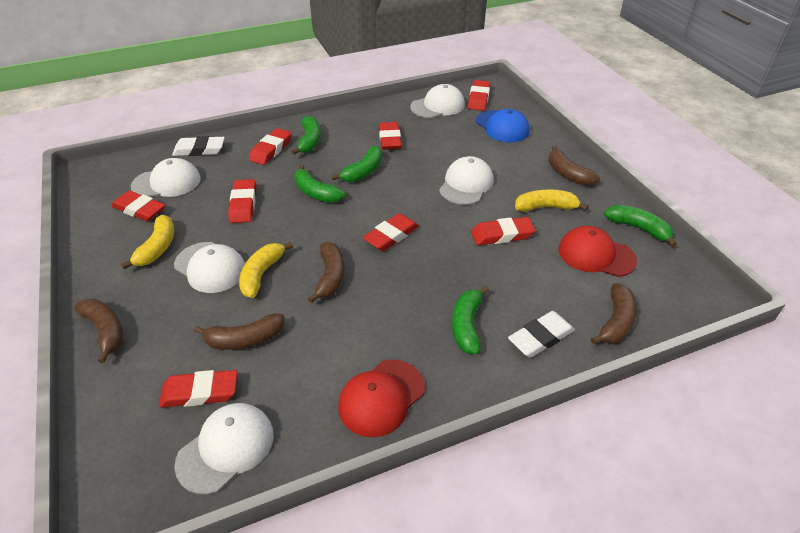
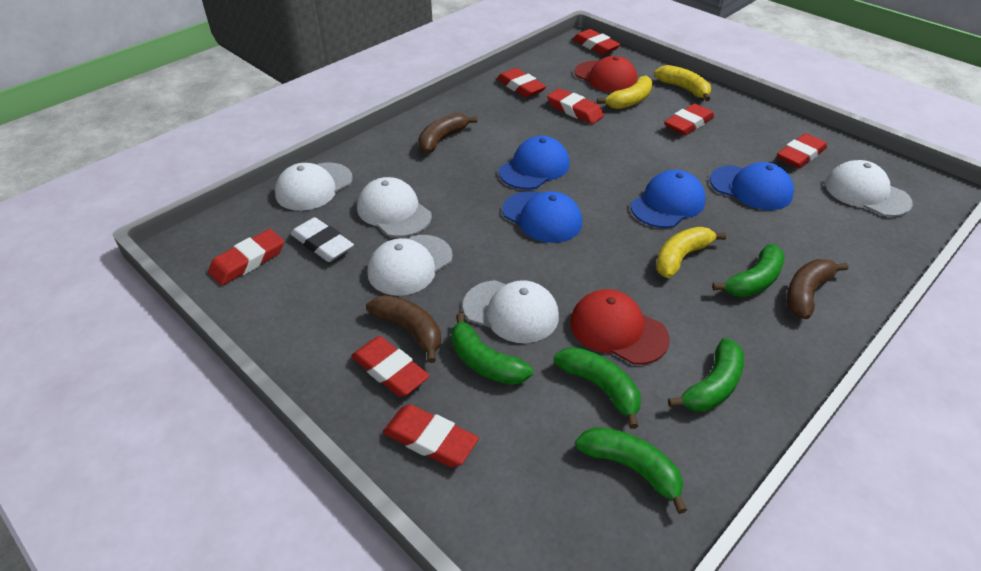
blue cap: [476,109,529,143] = 1 -> [499,136,570,189] [502,191,582,243] [631,170,706,228] [710,162,794,210] = 4
brown banana: [74,298,123,363] [194,313,285,350] [308,242,345,303] [548,146,600,186] [591,283,637,344] = 5 -> [366,295,441,363] [418,113,477,154] [786,259,849,319] = 3
white eraser: [172,136,225,156] [508,311,575,357] = 2 -> [291,217,354,262] = 1

